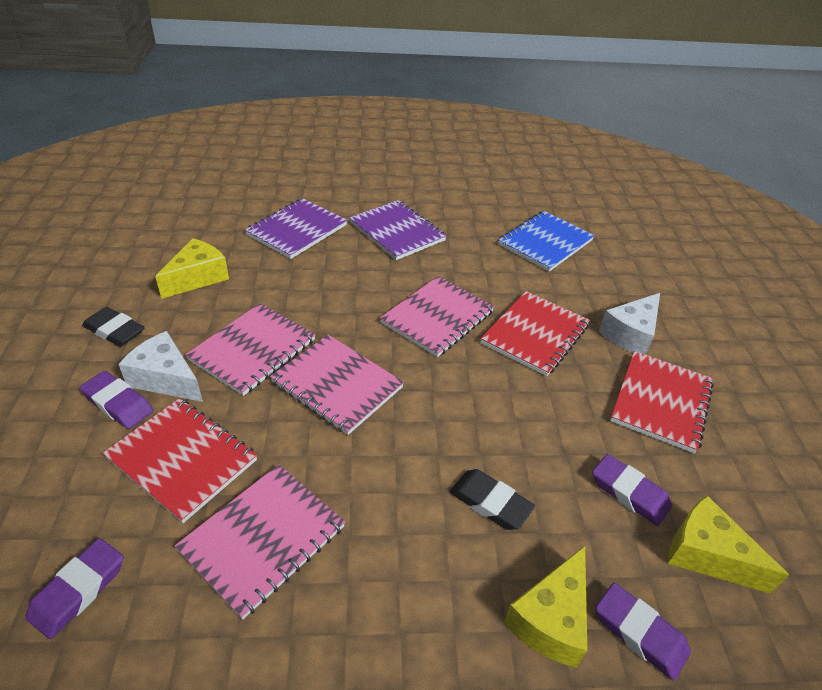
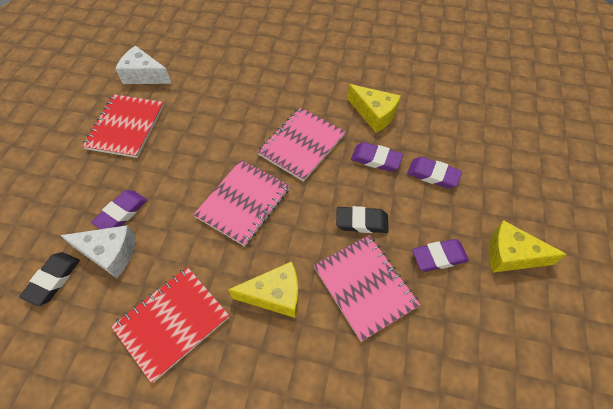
blue notebook: [498,211,595,272] = 1 -> none = 0
pink notebook: [175,464,345,620] [185,303,316,396] [270,335,404,435] [380,276,494,357] = 4 -> [193,160,290,246] [257,107,346,182] [313,235,420,342] = 3
purple notebook: [245,198,347,259] [349,200,447,260] = 2 -> none = 0
red notebook: [103,398,257,523] [480,291,590,376] [610,351,714,453] = 3 -> [83,94,164,158] [111,267,229,383] = 2

